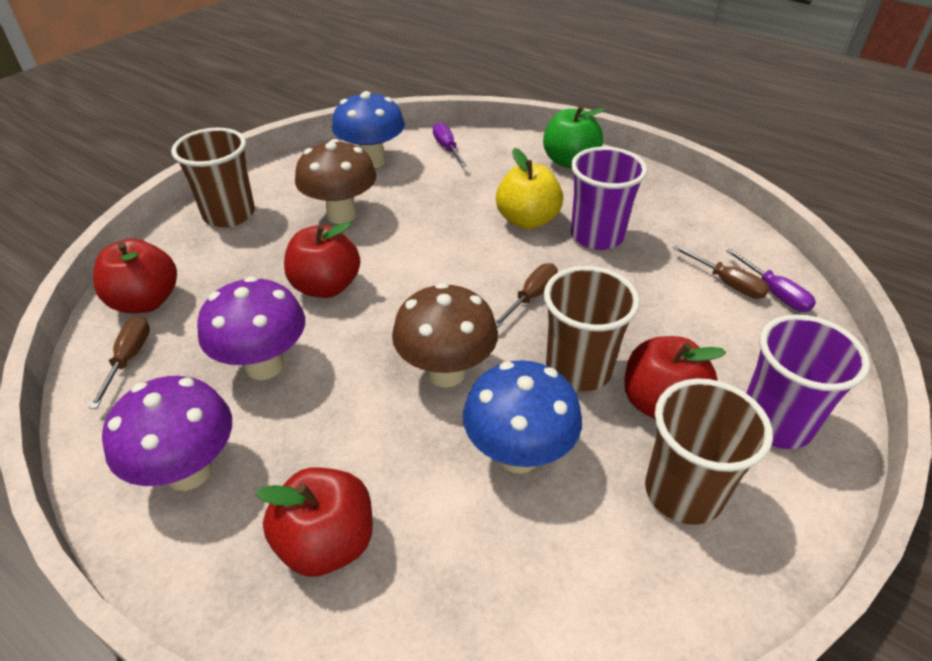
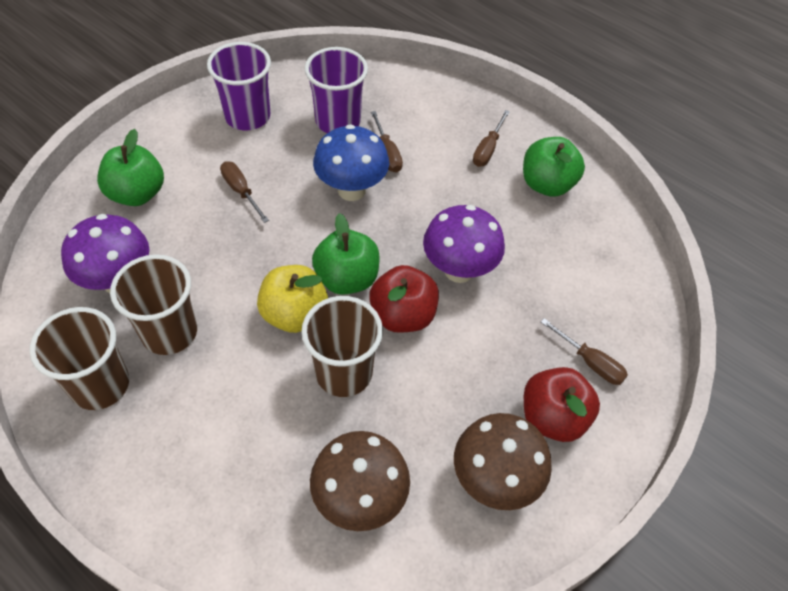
blue mushroom: [332,91,405,168] [463,360,582,474] = 2 -> [313,124,389,201] = 1
brown screwdriver: [89,316,150,409] [495,263,558,328] [673,245,769,299] = 3 -> [220,161,269,223] [371,111,403,173] [473,110,510,167] [541,318,628,385] = 4
green apple: [543,106,605,168] = 1 -> [97,129,164,206] [312,213,380,295] [523,137,585,197] = 3
purple screwdriver: [433,122,467,167] [726,248,816,312] = 2 -> none = 0
red apple: [93,238,177,313] [256,467,373,577] [284,222,360,298] [624,336,726,419] = 4 -> [369,265,439,333] [524,367,600,442] = 2

